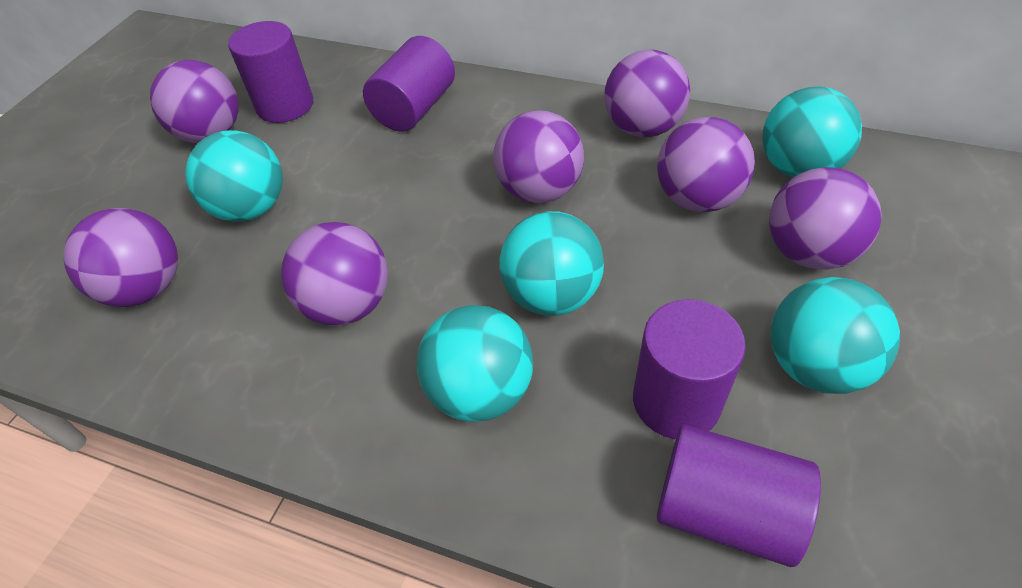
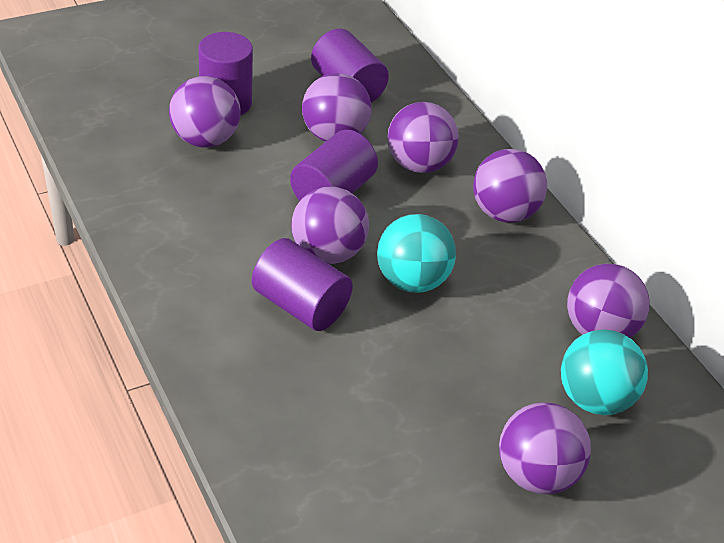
turquoise ball: [185,130,283,222] [417,305,533,422] [499,211,604,316] [762,86,862,178] [771,277,900,394] = 5 -> [377,214,456,293] [561,329,648,415] = 2

